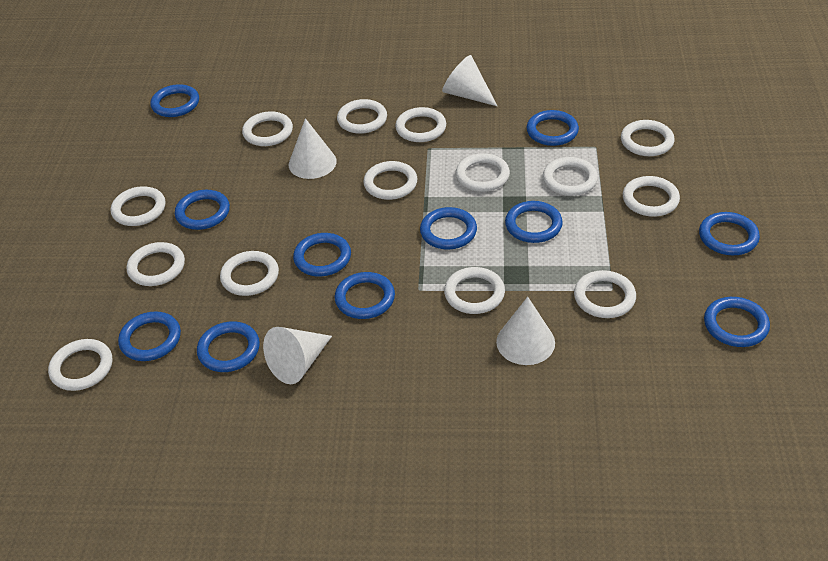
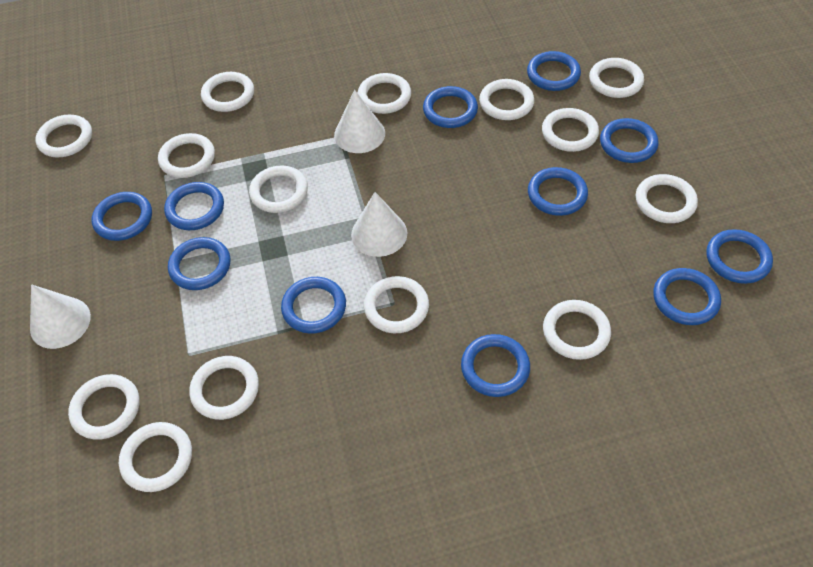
white cone: [263,327,332,384] [289,118,337,179] [442,55,497,106] [496,297,555,365] = 4 -> [30,284,91,349] [334,90,385,153] [351,192,407,257] = 3

